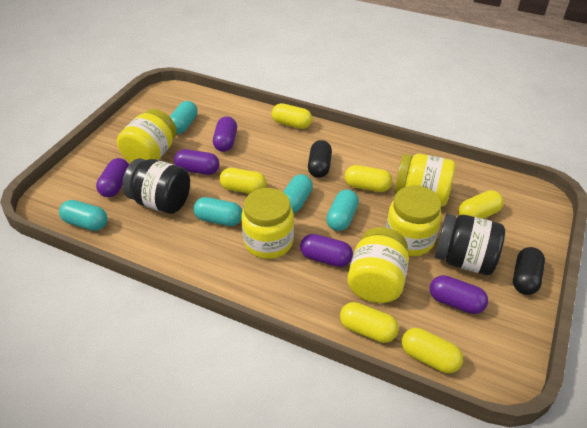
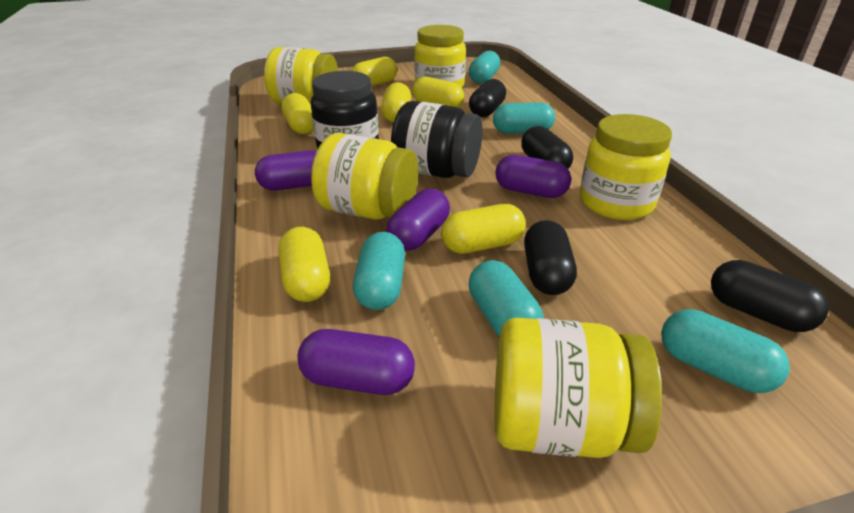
black capsule: [308,140,332,178] [513,247,545,295] = 2 -> [469,79,506,117] [521,126,573,169] [524,220,577,295] [711,260,829,332] = 4
purple capsule: [96,158,129,197] [174,149,219,175] [213,116,237,152] [300,234,353,267] [430,275,488,314] = 5 -> [255,150,317,191] [297,329,415,395] [387,189,450,251] [495,155,571,198] = 4

